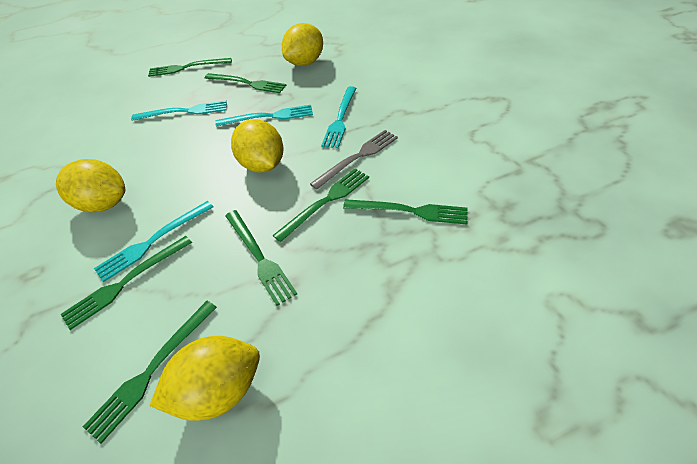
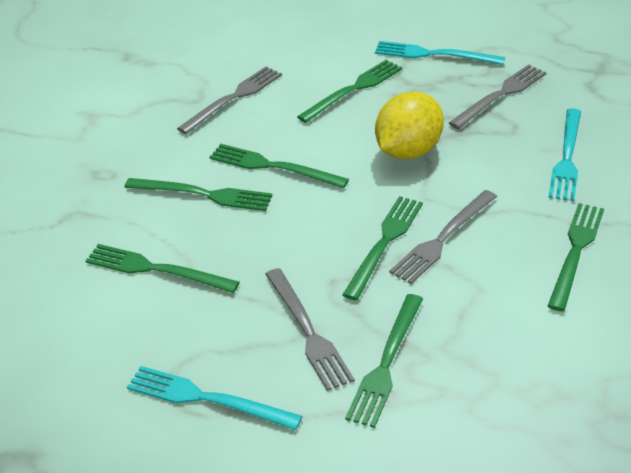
grey fork: [310,130,398,190] = 1 -> [177,66,282,134] [266,268,355,391] [389,190,497,284] [449,64,547,129] = 4
turquoise fork: [94,201,213,282] [131,100,227,121] [215,105,313,127] [321,86,356,148] = 4 -> [127,366,302,430] [375,41,505,65] [548,108,581,201] = 3
yellow lemon: [56,159,125,212] [150,336,260,421] [231,119,283,173] [282,23,323,66] = 4 -> [375,92,444,159] = 1

